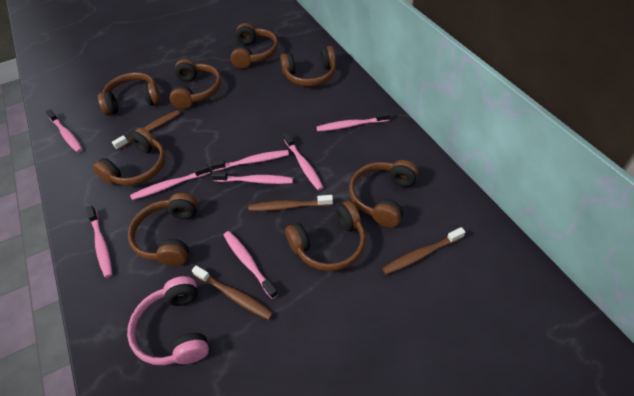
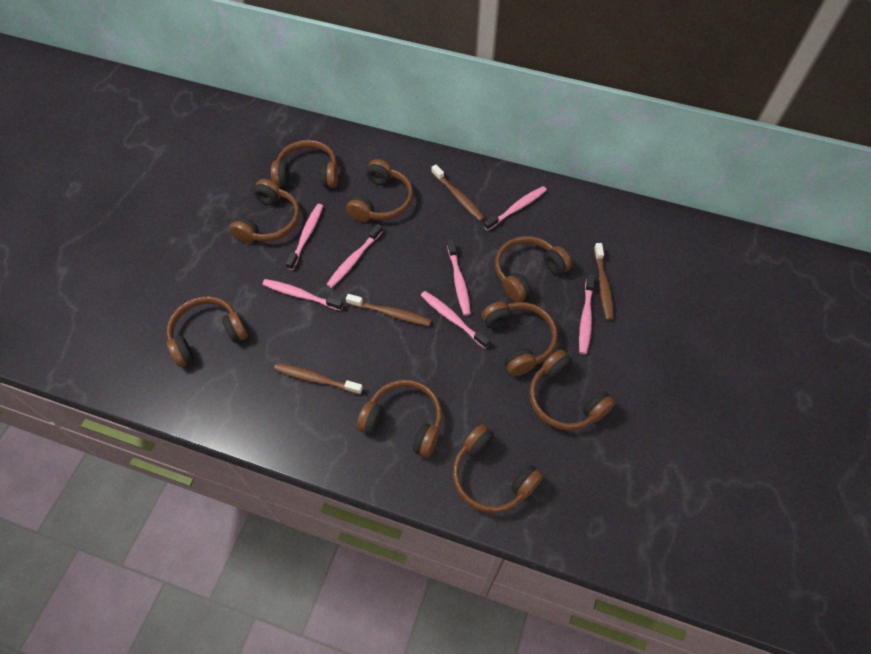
brown headphones: [93,128,166,186] [98,72,161,115] [128,193,198,266] [169,59,221,109] [230,23,278,69] [280,46,336,87] [285,201,366,271] [349,160,419,227] = 8 -> [167,296,248,367] [229,179,300,244] [271,140,338,188] [346,159,413,222] [357,380,442,458] [452,424,543,513] [482,301,558,376] [495,236,572,302] [529,349,615,430] = 9
pink headphones: [127,276,209,365] = 1 -> none = 0
pink toothbrush: [46,109,83,152] [86,205,112,278] [130,164,210,200] [210,150,289,171] [212,171,293,184] [223,231,278,299] [283,132,324,191] [316,111,390,132] = 8 -> [262,279,343,311] [286,204,323,270] [326,224,383,288] [421,291,490,349] [447,239,471,316] [484,186,547,231] [579,274,595,354] = 7

